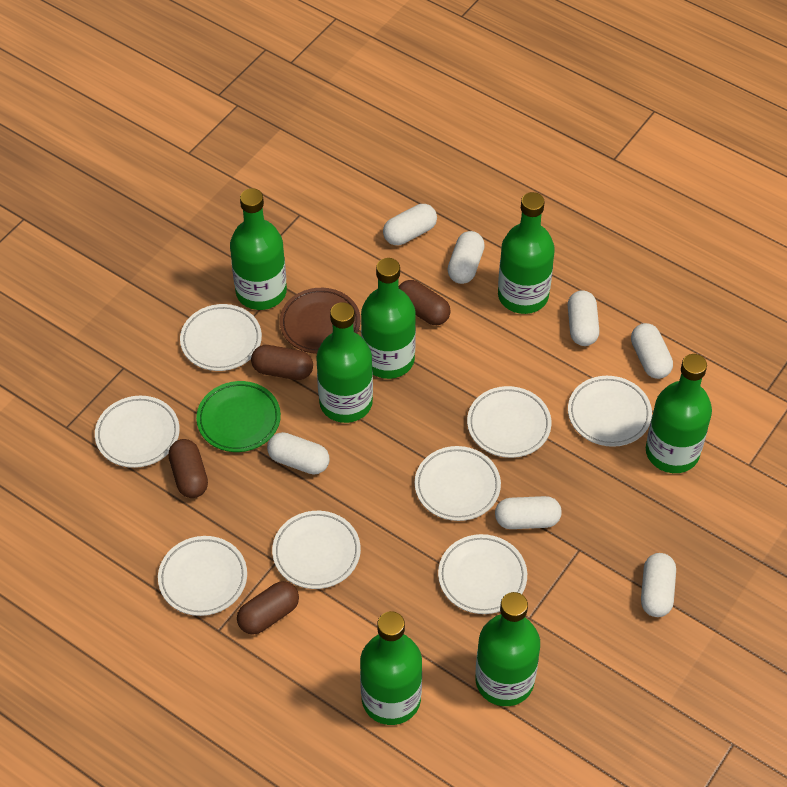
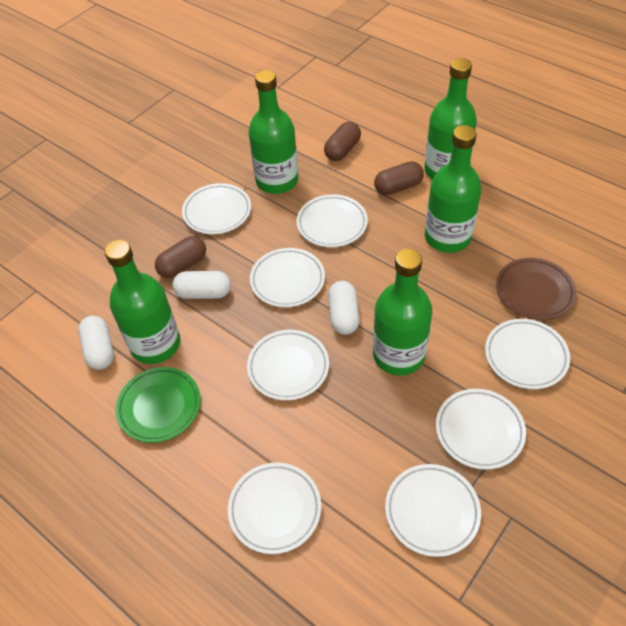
brown capsule: [168,439,208,498] [237,581,299,635] [251,345,313,380] [399,280,451,325] = 4 -> [155,236,206,278] [324,121,361,161] [374,161,424,195] = 3
green bottle: [230,188,287,310] [316,302,373,423] [360,611,422,725] [361,258,416,379] [475,592,540,706] [498,192,555,314] [646,354,712,473] = 7 -> [104,240,180,364] [249,70,298,194] [373,249,433,375] [424,58,477,180] [425,125,481,253] = 5
white capsule: [267,432,330,475] [383,204,437,245] [447,231,485,284] [495,496,562,529] [568,290,599,346] [631,323,673,379] [641,553,676,617] = 7 -> [78,316,114,370] [173,271,231,299] [328,281,360,335] = 3

